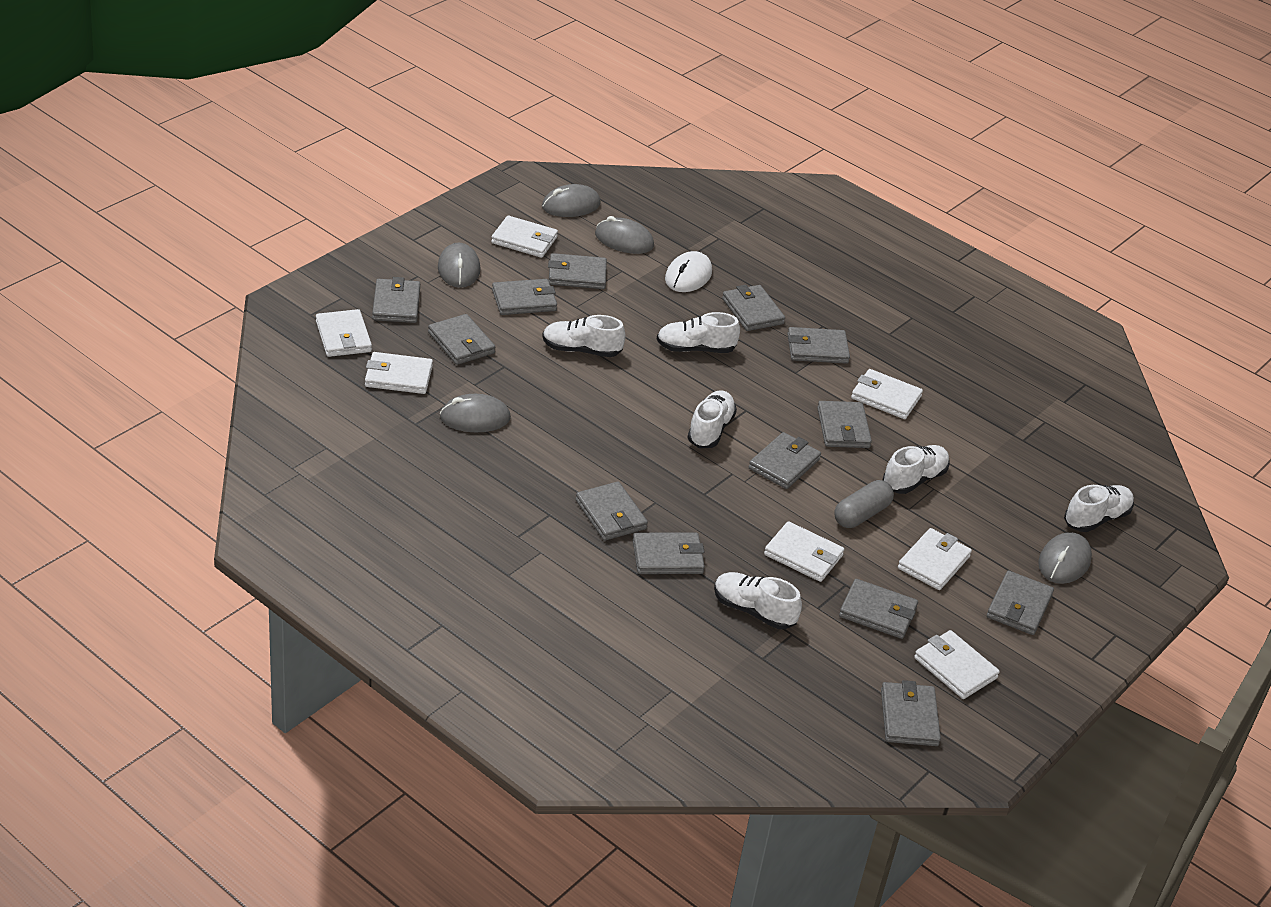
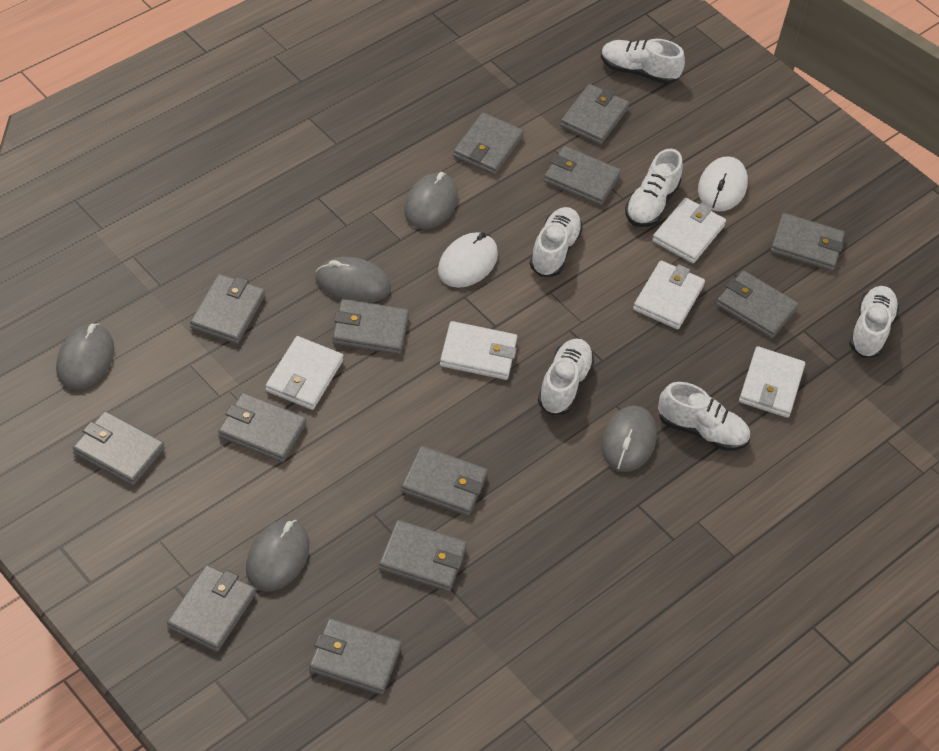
grey capsule: [834,480,894,528] = 1 -> none = 0
white mouse: [665,251,712,292] = 1 -> [438,232,498,288] [698,156,748,212] = 2
white wallet: [316,309,372,357] [365,352,433,394] [491,216,558,258] [764,521,844,582] [851,369,923,419] [898,528,972,590] [914,630,1000,699] = 7 -> [266,336,343,410] [440,321,517,380] [633,261,705,329] [652,198,726,263] [739,346,805,418] = 5

